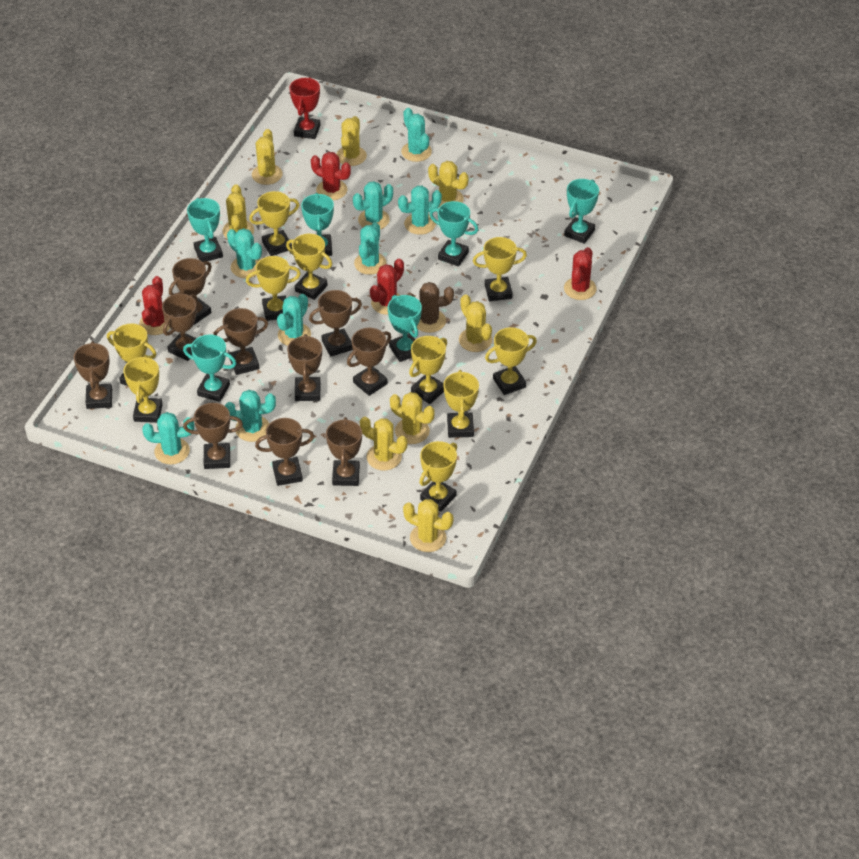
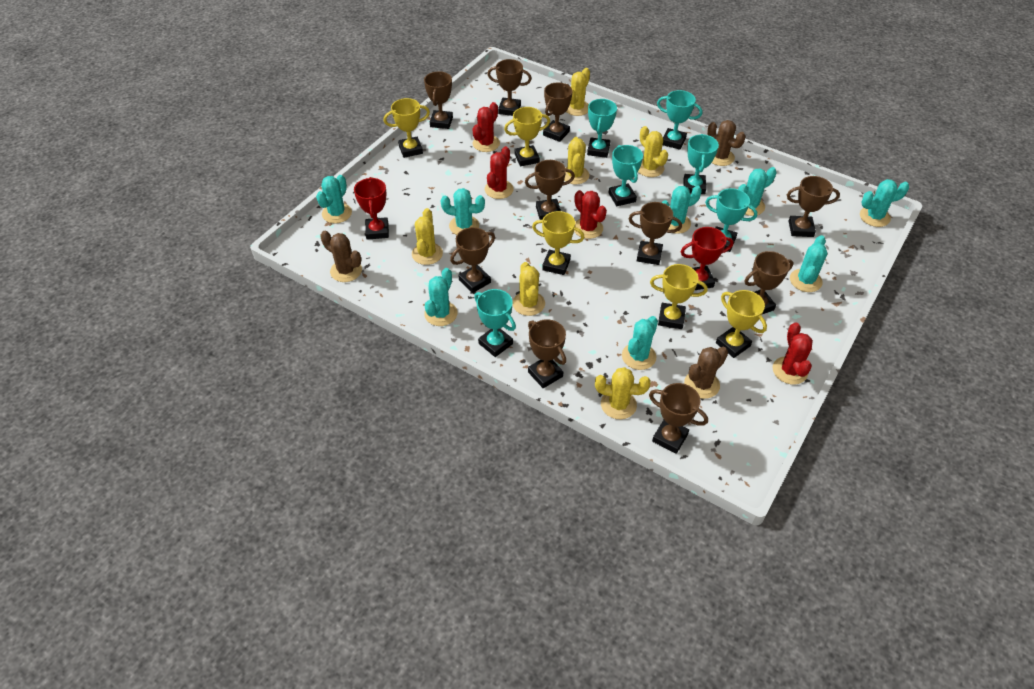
brown cactus: [407,282,454,333] = 1 -> [320,231,362,282] [684,347,728,399] [707,120,745,166] = 3
red trophy: [289,77,320,139] = 1 -> [354,177,389,240] [681,227,734,290] = 2
yellow cactus: [222,184,254,238] [252,129,283,185] [336,116,367,166] [360,417,408,471] [390,392,435,444] [403,499,453,552] [428,161,468,207] [459,294,492,352] = 8 -> [412,208,443,265] [512,262,545,316] [564,137,589,185] [566,68,590,116] [595,367,651,419] [638,126,668,177] = 6
yellow trophy: [107,324,157,387] [123,355,163,423] [246,256,301,321] [249,191,299,256] [286,234,332,300] [409,336,447,404] [419,441,457,512] [443,370,479,438] [473,237,527,301] [485,327,537,395] = 10 -> [384,98,430,158] [504,107,550,166] [532,211,585,275] [650,264,708,329] [716,290,767,358] = 5

